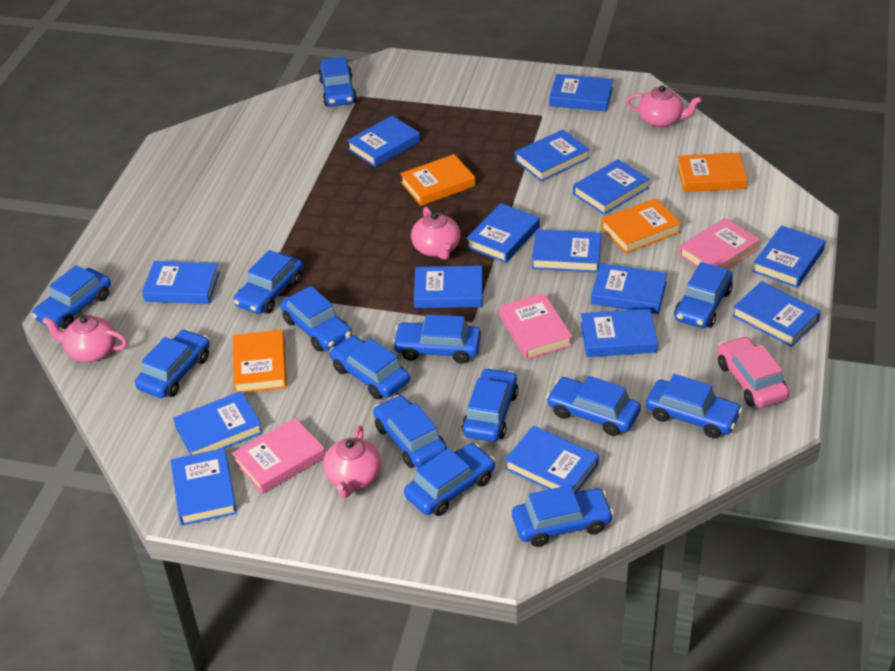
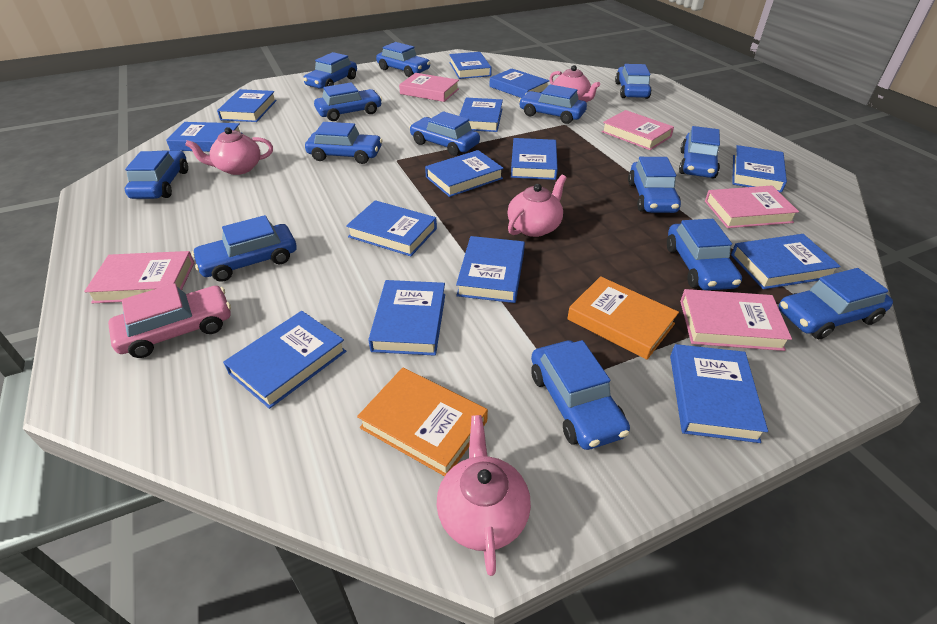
blue book: [142,261,220,304] [171,448,237,526] [173,391,263,455] [347,116,420,167] [414,266,483,308] [466,203,540,263] [505,425,599,493] [515,130,590,182] [532,229,601,273] [549,74,613,111] [573,159,649,215] [580,309,658,357] [591,263,667,314] [732,281,821,347] [752,225,826,288] = 15 -> [166,122,240,152] [217,89,277,122] [223,311,346,409] [346,200,437,256] [368,280,445,356] [425,150,504,197] [449,52,492,79] [456,236,525,303] [459,97,503,132] [490,69,549,98] [511,138,558,180] [670,344,768,443] [731,234,841,289] [732,145,787,193] = 14
orange book: [233,330,287,393] [400,154,475,206] [601,198,681,253] [677,152,748,192] = 4 -> [357,368,488,476] [567,276,679,360] = 2
pink book: [232,418,325,494] [499,293,573,360] [679,218,760,269] = 3 -> [84,251,194,303] [399,73,459,102] [602,110,674,150] [680,289,792,351] [705,185,799,228] = 5

